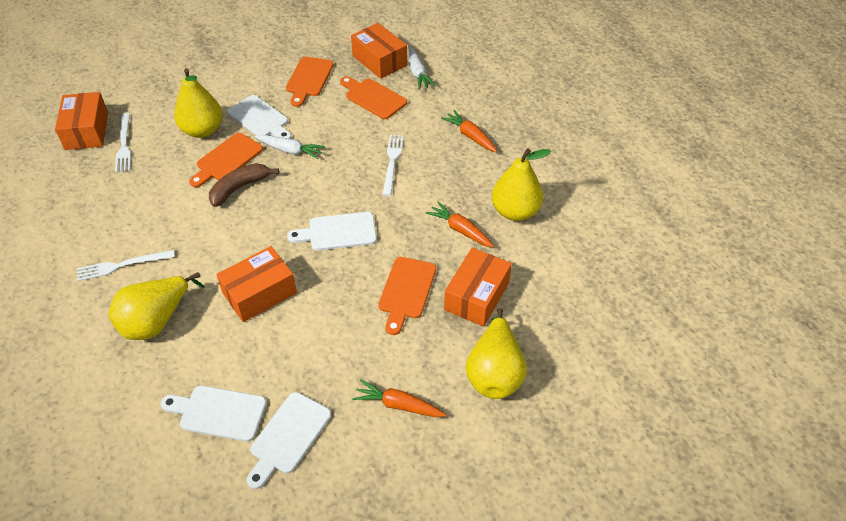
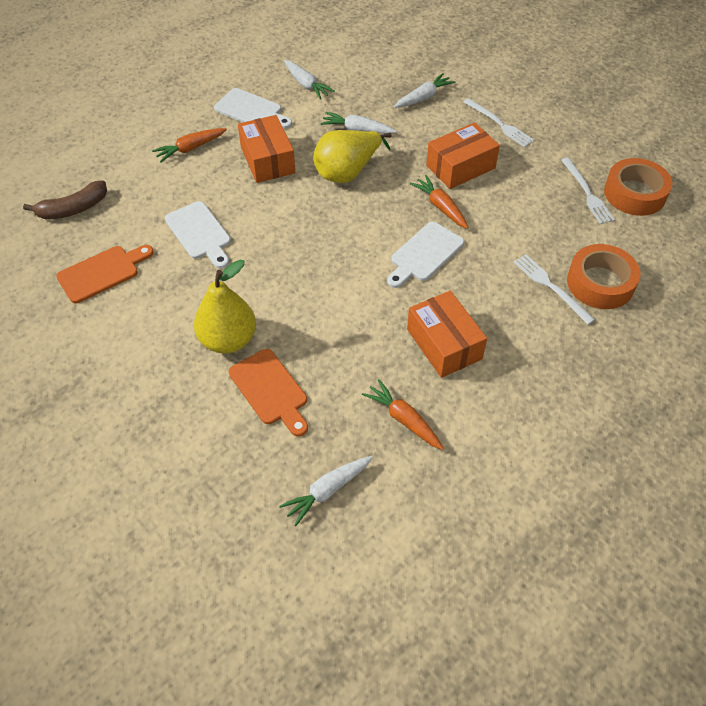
orange box: [55,92,108,150] [216,246,297,322] [351,23,407,79] [444,248,512,327] = 4 -> [238,115,295,183] [407,291,487,378] [426,122,500,189] = 3
orange cutting board: [189,133,263,187] [286,57,334,107] [340,76,407,119] [379,257,436,335] = 4 -> [56,245,154,303] [229,349,308,436] = 2
orange tape: none = 0 -> [567,244,641,309] [604,158,672,216] = 2
white carrot: [255,135,325,159] [408,47,436,90] = 2 -> [279,456,373,526] [284,60,335,99] [321,112,397,134] [394,73,456,108] = 4
white cutting board: [161,386,266,442] [227,95,291,139] [247,392,331,489] [287,212,377,251] = 4 -> [165,201,231,268] [214,88,292,129] [387,222,464,288] = 3
yellow pear: [108,272,205,340] [174,68,222,138] [465,308,527,399] [492,148,551,221] = 4 -> [194,260,256,354] [313,130,392,183] = 2

